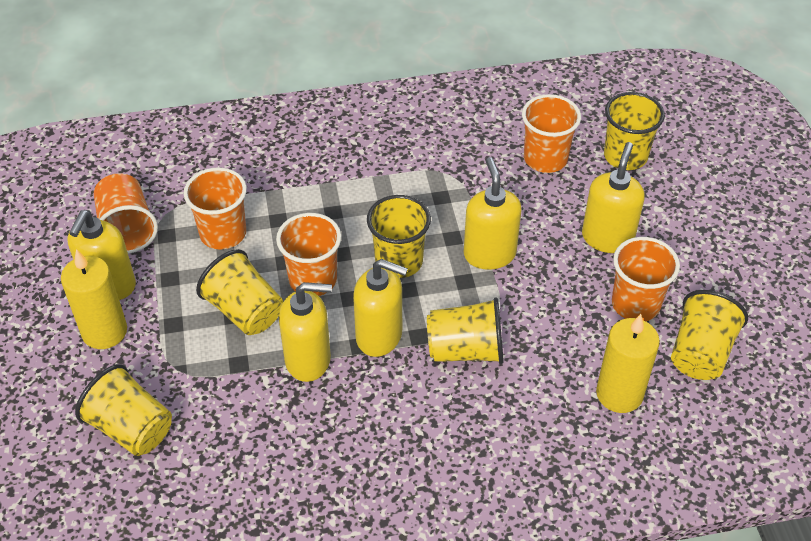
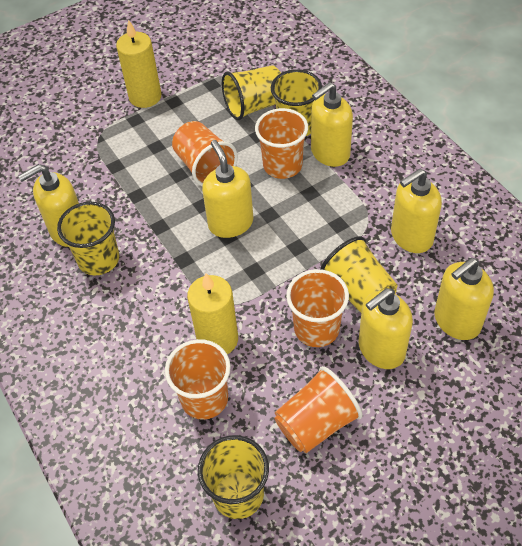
yellow cup: [75,364,172,456] [196,249,283,335] [367,195,431,278] [427,297,504,364] [604,92,665,170] [671,290,748,380] = 6 -> [57,202,119,275] [198,435,269,519] [222,65,281,120] [271,69,322,137] [320,236,397,313] = 5
yellow soap dispenser: [68,210,136,300] [279,282,332,382] [353,259,408,357] [464,157,522,270] [582,142,645,253] = 5 -> [18,164,79,247] [202,140,253,238] [311,82,353,167] [359,288,413,369] [391,169,442,253] [434,258,494,340] = 6

